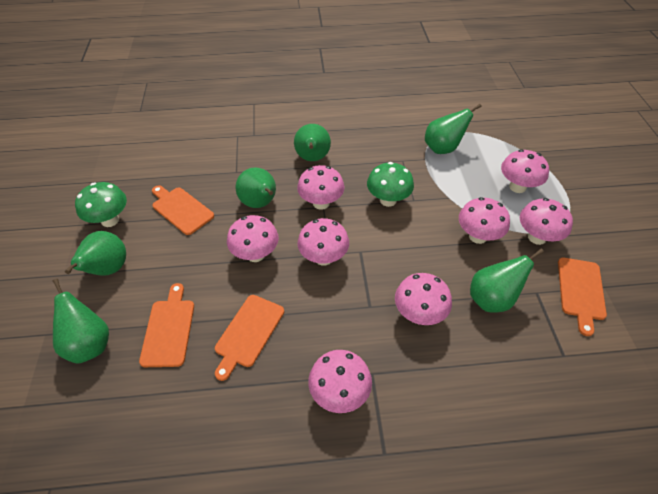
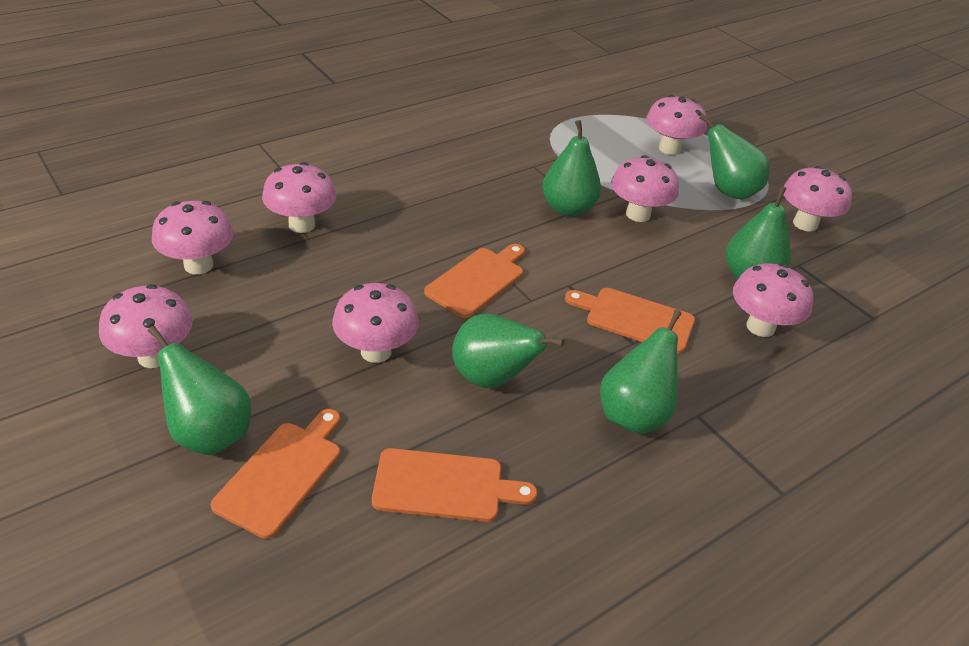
green mushroom: [75,182,127,227] [367,162,414,207] = 2 -> none = 0

